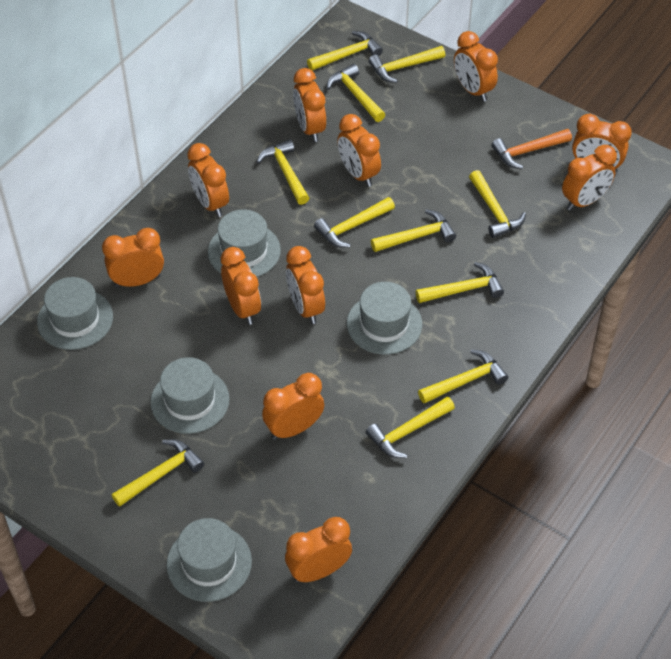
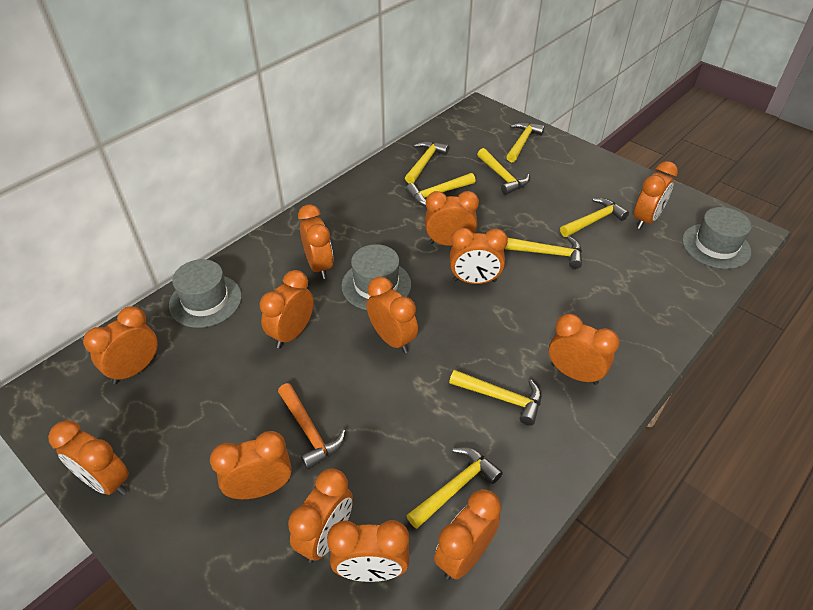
grey hat: [37,277,113,350] [150,357,229,434] [167,518,252,602] [208,210,281,277] [347,282,422,355] = 5 -> [169,259,242,328] [341,244,411,310] [682,207,752,269] = 3
orange clock: [102,228,164,287] [187,143,229,217] [221,247,261,325] [262,373,324,440] [285,517,352,583] [286,246,325,324] [293,68,326,142] [337,114,381,187] [454,31,498,102] [562,145,617,211] [572,114,632,173] = 11 -> [48,420,129,496] [83,306,158,384] [210,431,292,499] [260,270,314,348] [288,468,353,563] [298,204,334,279] [327,520,409,582] [367,277,418,353] [425,191,479,246] [434,489,501,580] [450,228,508,284] [549,314,620,385] [634,161,678,229] = 13
yellow hammer: [112,439,204,507] [257,139,309,205] [307,31,383,71] [314,197,395,248] [327,64,385,122] [366,397,455,458] [369,46,445,83] [371,209,456,252] [416,262,504,303] [418,350,508,403] [469,170,526,238] = 11 -> [405,141,449,184] [406,173,476,206] [406,447,503,529] [449,370,541,426] [477,148,530,195] [505,236,582,269] [506,122,545,162] [560,198,629,237] = 8

